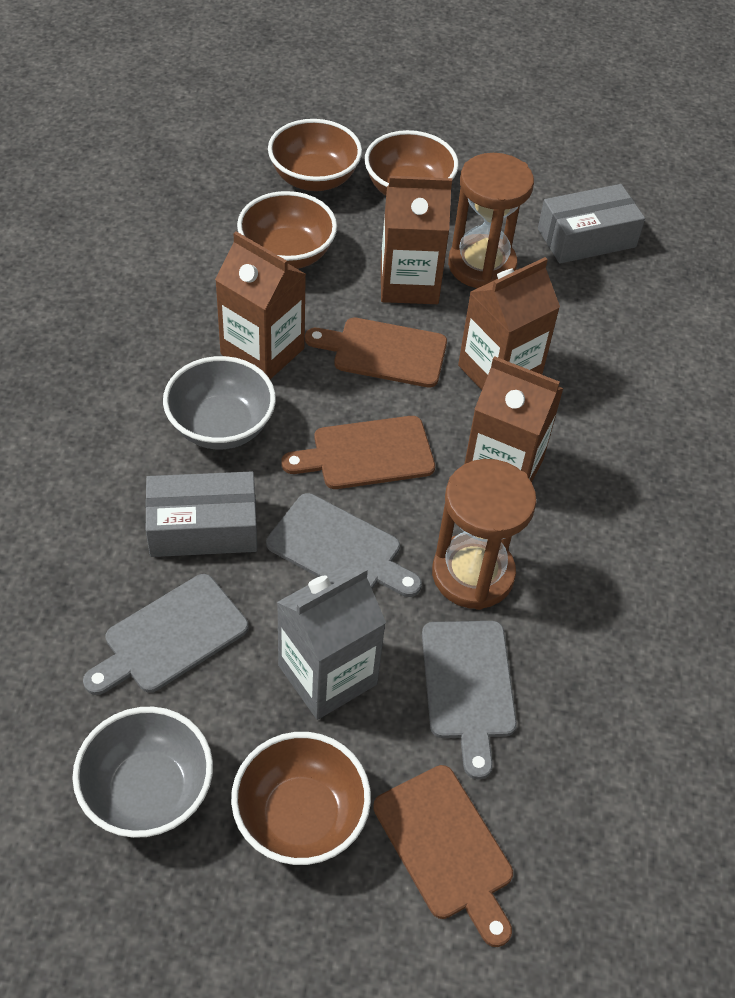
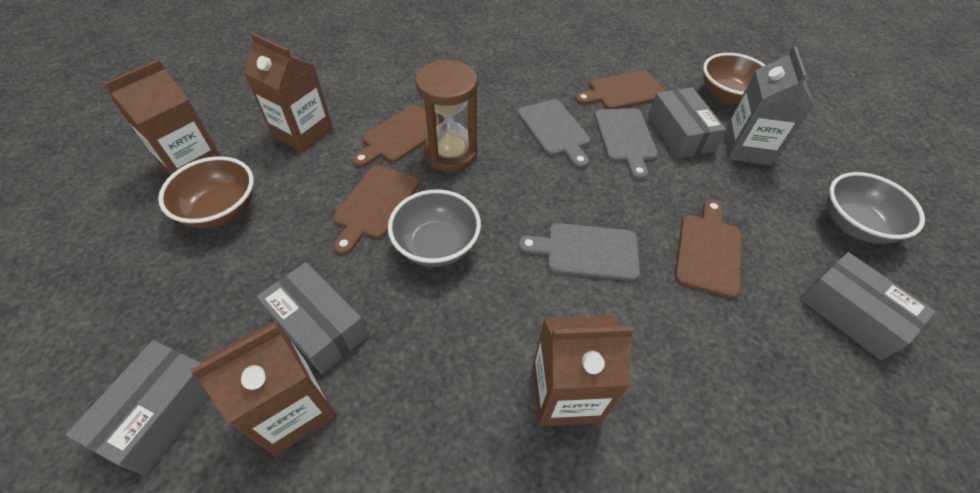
brown bowl: [231,732,371,865] [237,191,337,269] [268,119,362,191] [365,130,459,196] = 4 -> [158,156,254,229] [703,53,765,105] = 2
brown cutting board: [281,416,435,489] [305,318,447,387] [373,765,513,947] = 3 -> [333,165,419,255] [352,105,439,167] [575,71,665,109] [675,200,742,298] = 4
brown hourglass: [432,459,537,610] [448,153,534,288] = 2 -> [415,60,478,172] = 1
grey box: [145,471,257,557] [538,184,645,264] = 2 -> [66,340,209,475] [256,262,369,374] [648,87,726,159] [800,252,935,360] = 4

